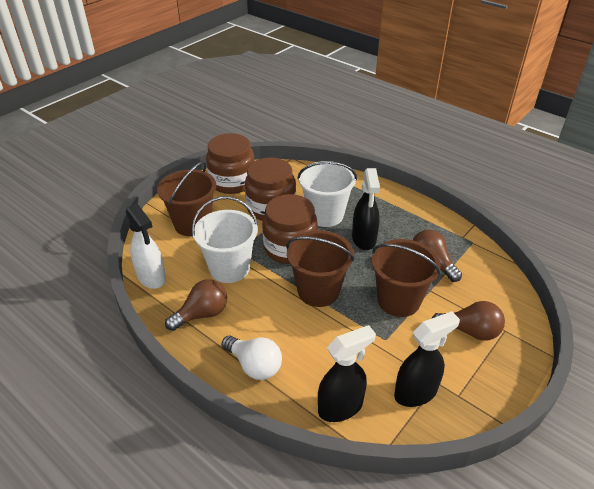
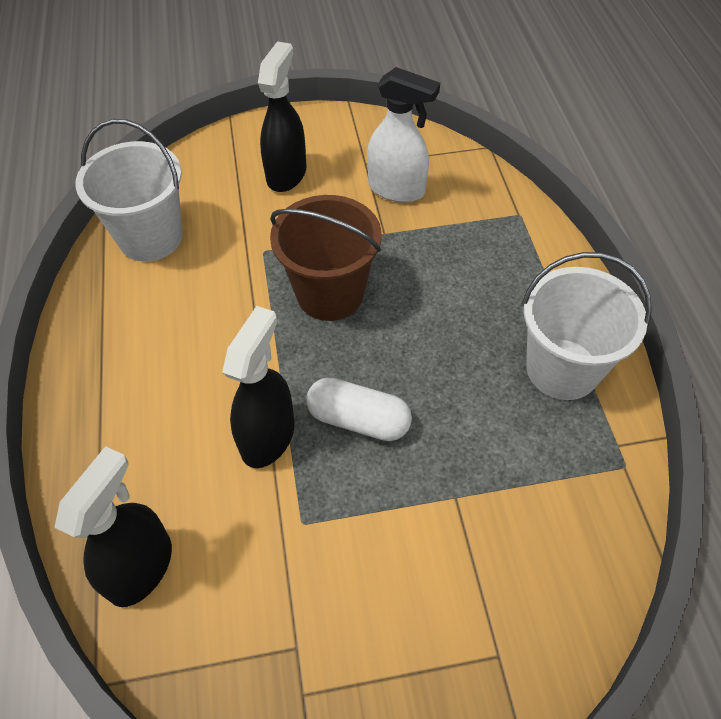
brown bucket: [157,161,216,236] [287,230,354,307] [372,239,441,317] = 3 -> [270,195,382,321] = 1
brown jar: [206,133,255,194] [245,157,296,221] [262,194,318,264] = 3 -> none = 0
brown light bulb: [165,279,227,331] [413,230,462,282] [432,301,505,341] = 3 -> none = 0
white capsule: none = 0 -> [306,377,412,441] = 1
white light bulb: [221,336,282,380] = 1 -> none = 0

